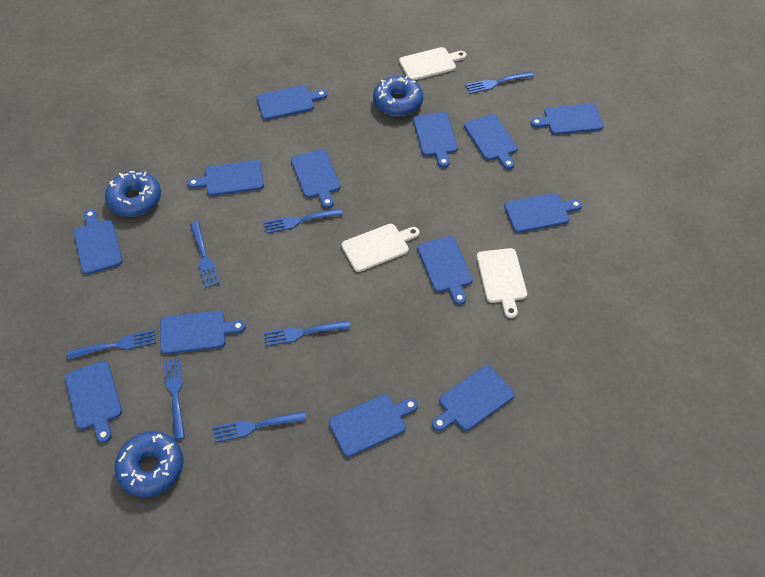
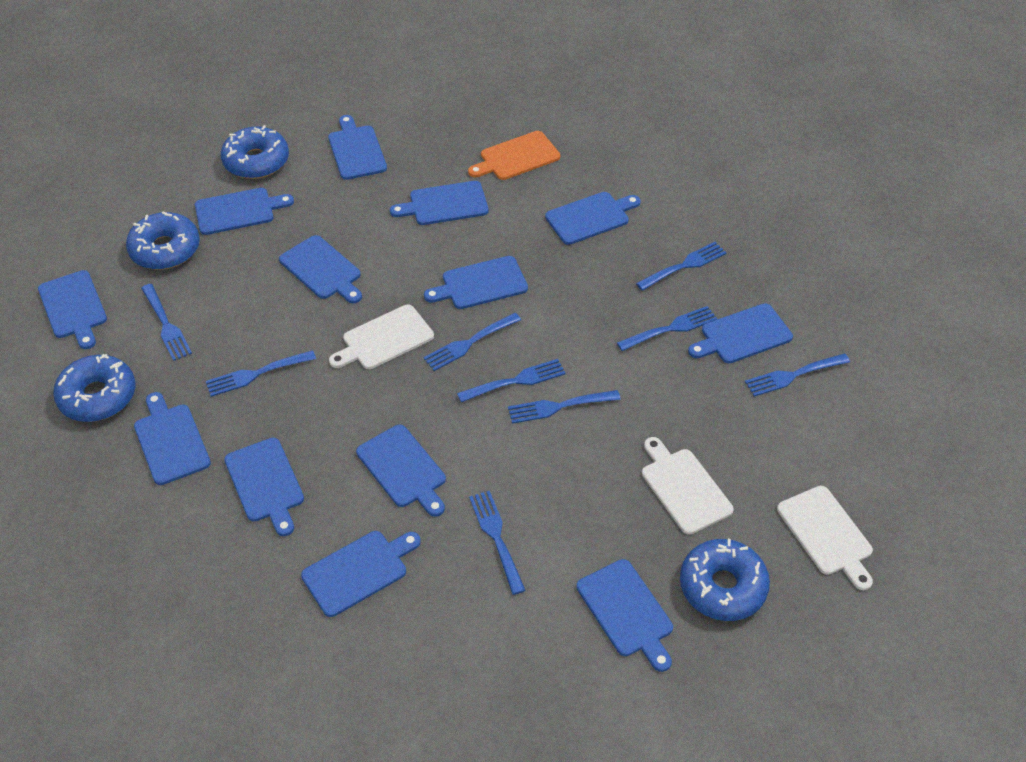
blue donut: [105,171,161,217] [114,431,183,497] [373,76,423,116] = 3 -> [53,354,135,422] [126,211,200,270] [221,125,289,179] [680,539,770,621] = 4
blue fork: [67,330,156,360] [164,358,185,440] [190,222,220,288] [213,411,306,442] [264,208,343,234] [264,320,350,346] [465,71,534,94] = 7 -> [141,284,192,361] [206,350,316,397] [423,313,521,371] [457,359,566,402] [469,491,526,595] [508,390,621,424] [617,306,717,351] [636,242,727,291] [745,353,850,397] = 9
orange cutting board: none = 0 -> [468,131,560,180] = 1

